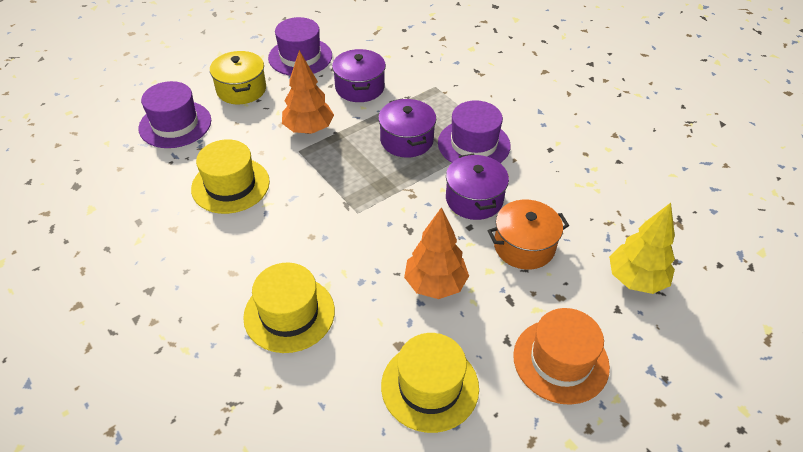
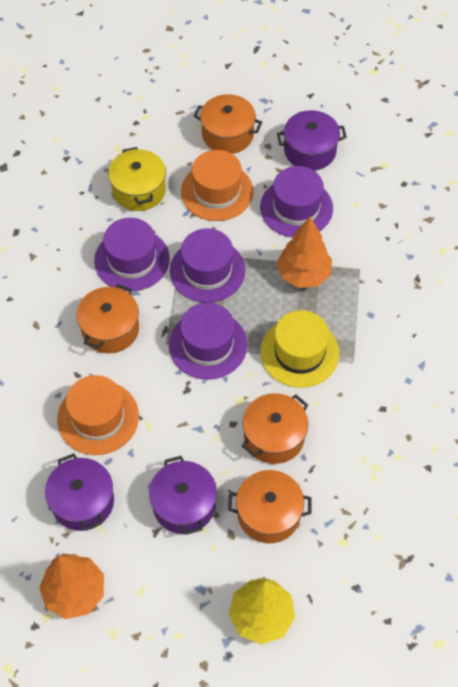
orange hat: [513,308,610,405] = 1 -> [57,375,139,455] [181,150,253,221] = 2
orange pot: [487,200,569,270] = 1 -> [77,284,139,353] [194,94,262,154] [228,470,312,543] [242,393,308,464] = 4
purple hat: [138,81,211,148] [268,17,332,76] [438,100,511,163] = 3 -> [94,218,170,291] [169,303,247,380] [170,228,245,303] [260,166,333,238] = 4
yellow hat: [191,139,270,214] [243,263,335,353] [381,333,479,433] = 3 -> [260,310,339,388] = 1

